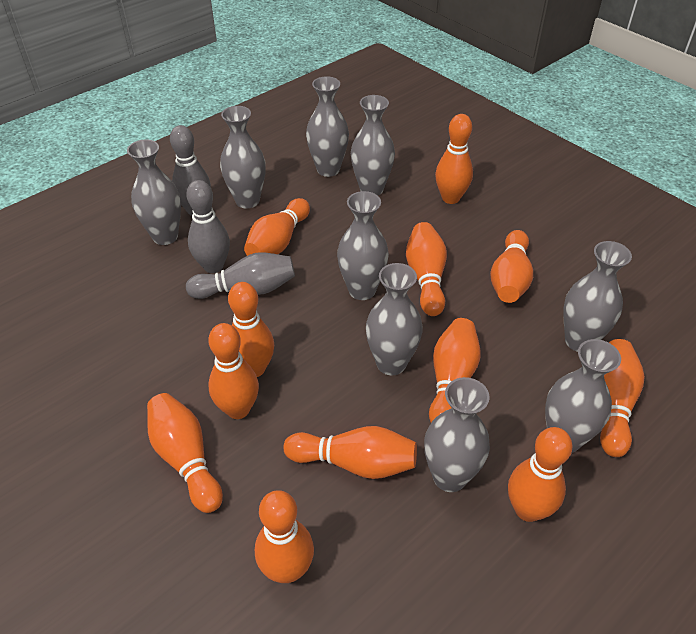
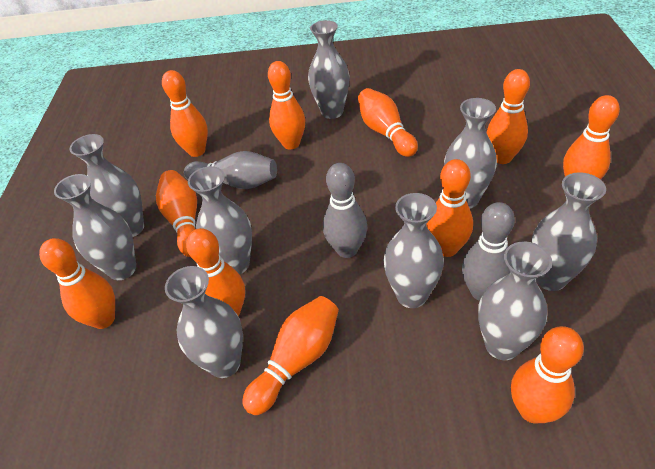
orange bowling pin: [147,393,223,513] [208,323,259,419] [228,282,274,377] [244,198,310,256] [255,490,314,583] [284,426,417,479] [406,222,447,316] [429,318,480,422] [435,114,473,204] [490,230,533,303] [508,427,573,522] [600,339,645,457] = 12 -> [39,238,115,329] [156,170,197,257] [162,70,208,157] [186,228,245,316] [242,296,339,415] [268,61,305,149] [358,88,418,157] [427,159,473,257] [486,69,530,164] [511,326,584,423] [563,95,620,180] = 11

